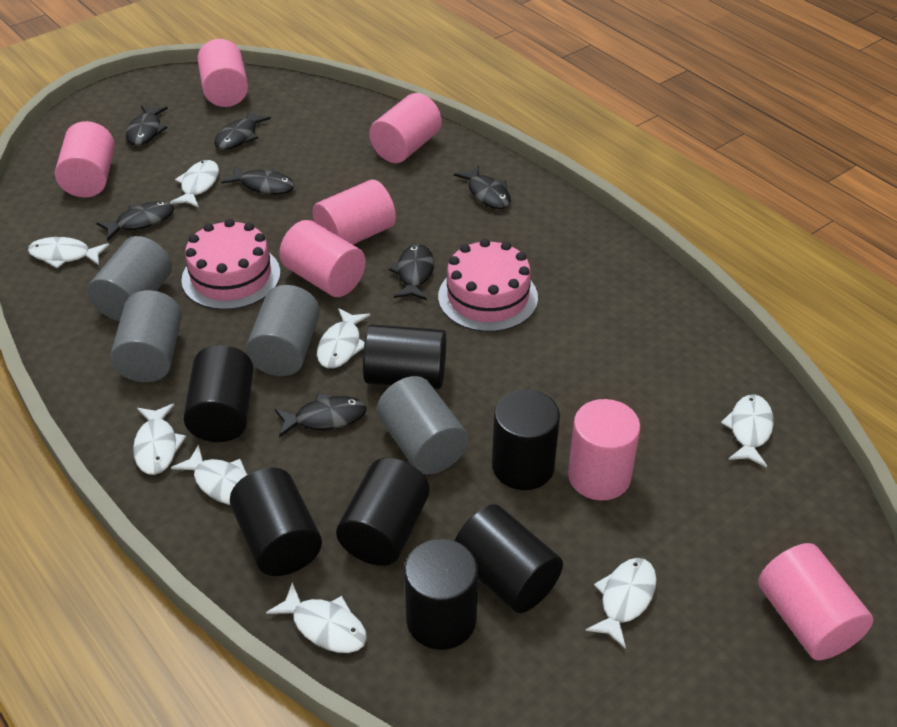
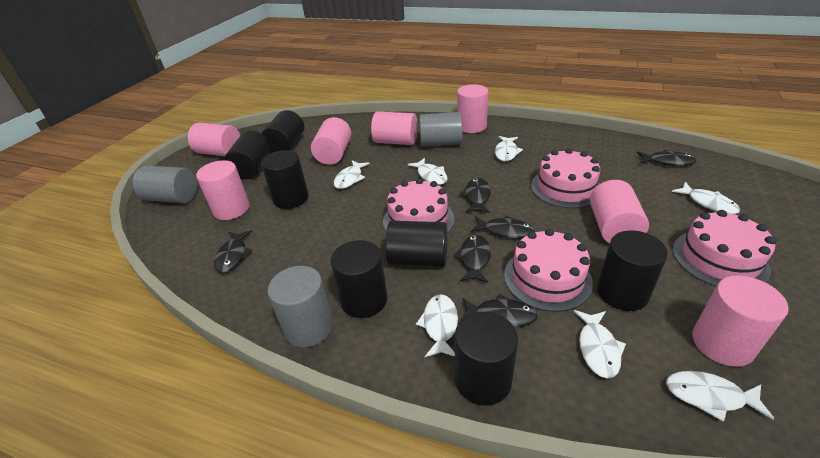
black fish: [97,201,174,241] [126,105,168,146] [214,110,271,150] [221,166,295,194] [275,394,367,438] [389,244,434,300] [454,165,511,209] = 7 -> [214,230,252,273] [454,235,491,283] [459,178,491,213] [460,294,538,327] [471,215,535,239] [637,150,696,166] = 6
grey cylinder: [88,236,172,321] [110,290,182,382] [246,285,320,376] [377,376,469,475] = 4 -> [133,166,197,203] [268,266,333,347] [420,112,462,147] = 3
pink cake: [181,219,280,310] [438,239,538,332] = 2 -> [383,178,455,234] [504,229,593,312] [531,148,600,208] [673,210,776,286] = 4
white fish: [28,237,109,268] [133,404,186,475] [170,160,219,208] [171,444,248,505] [266,582,367,653] [317,308,370,368] [585,558,657,649] [721,395,774,467] = 8 -> [334,160,370,189] [408,158,448,185] [416,294,458,357] [495,136,523,161] [574,310,626,379] [666,371,775,422] [672,182,740,214] = 7

